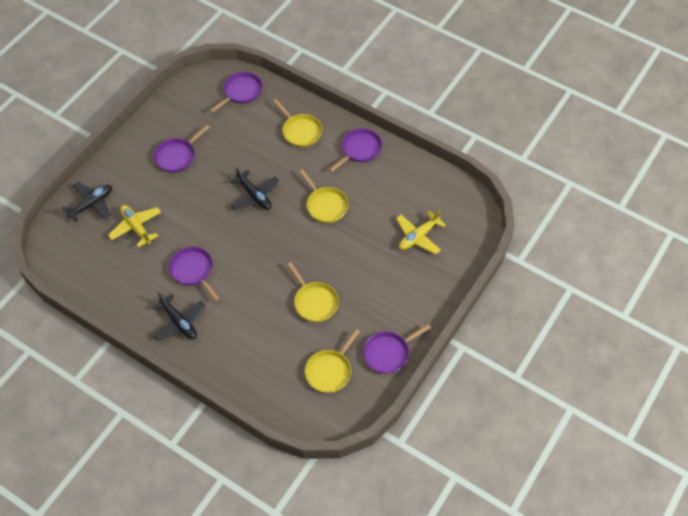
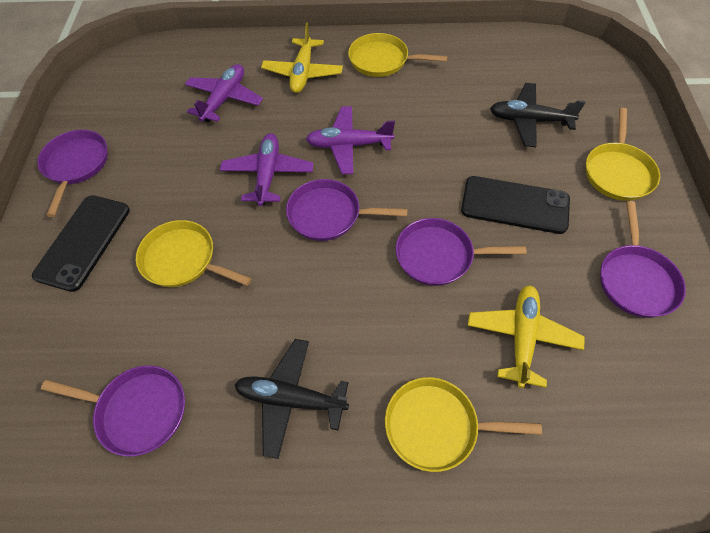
black phone: none = 0 -> [32,195,130,292] [461,176,570,234] = 2
black plane: [62,182,112,222] [152,293,206,341] [230,167,279,210] = 3 -> [234,339,349,459] [490,83,586,147] = 2
purple plane: none = 0 -> [185,64,263,122] [220,133,314,206] [306,106,395,174] = 3

